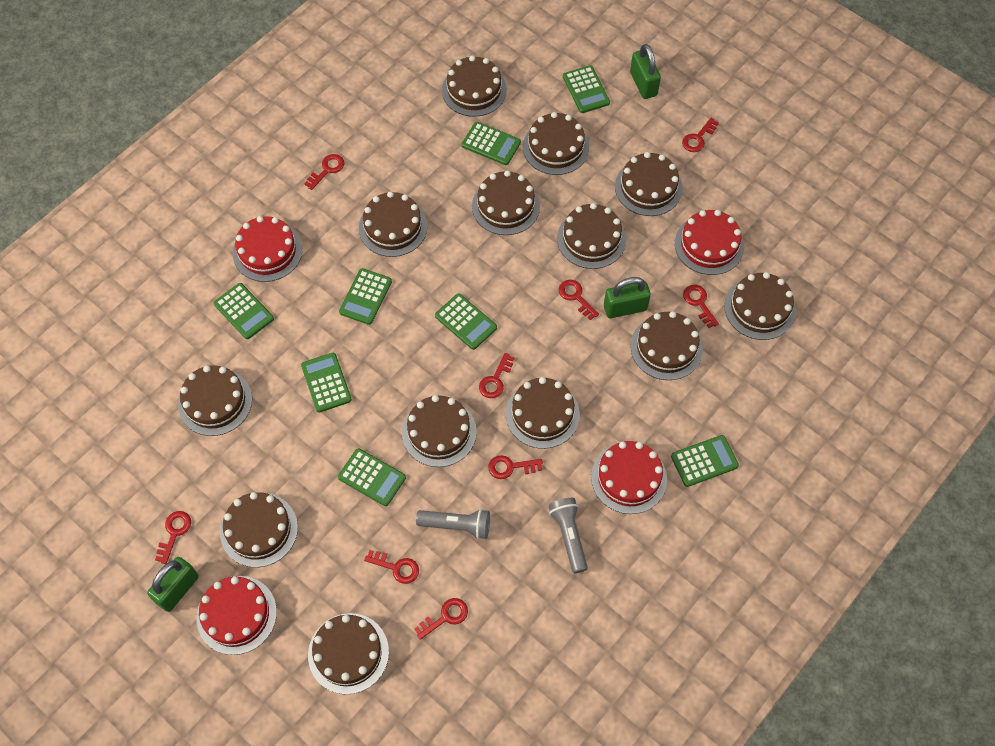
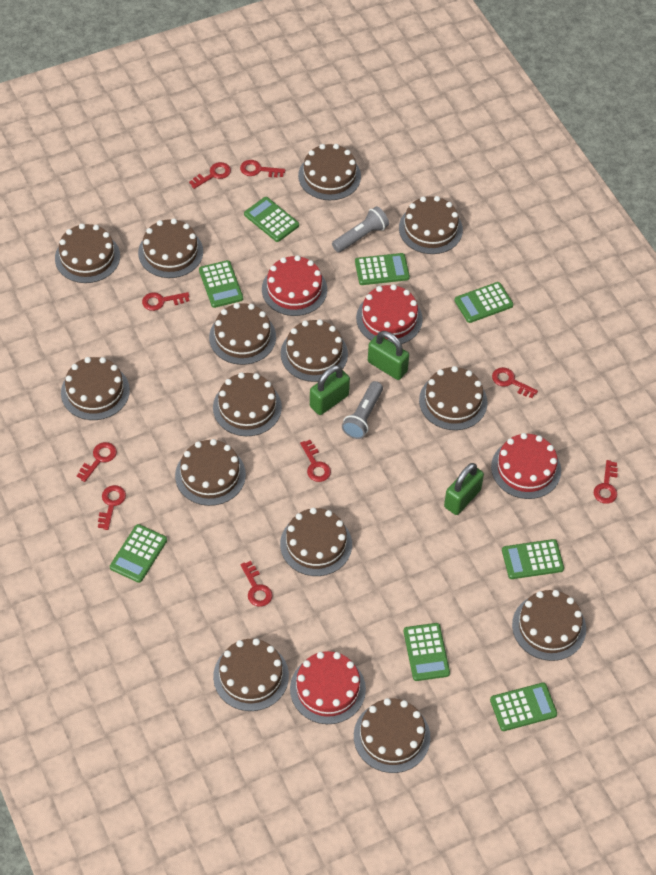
brown cake: [178,365,252,436] [220,492,298,567] [308,613,389,695] [359,191,427,257] [402,395,477,467] [442,55,507,117] [472,170,540,235] [506,377,580,449] [523,112,589,175] [557,203,626,269] [615,152,683,216] [630,311,703,380] [724,272,796,340] = 13 -> [55,224,120,283] [61,357,130,420] [138,219,203,278] [175,439,246,506] [209,303,276,365] [213,372,282,436] [213,638,289,711] [280,508,352,576] [281,320,348,382] [298,144,361,200] [354,698,431,773] [399,196,463,254] [419,366,487,430] [512,590,586,661] = 14

